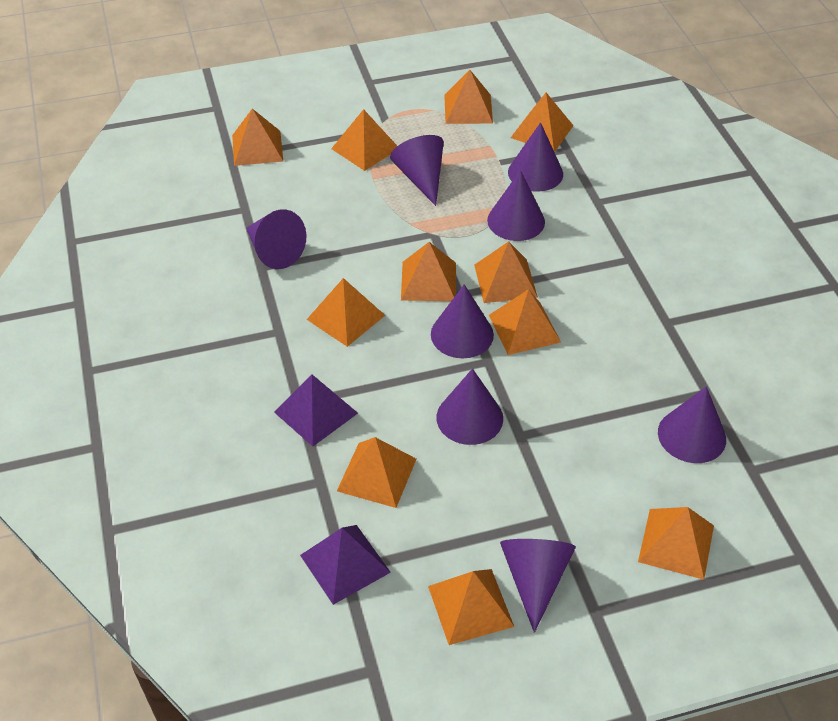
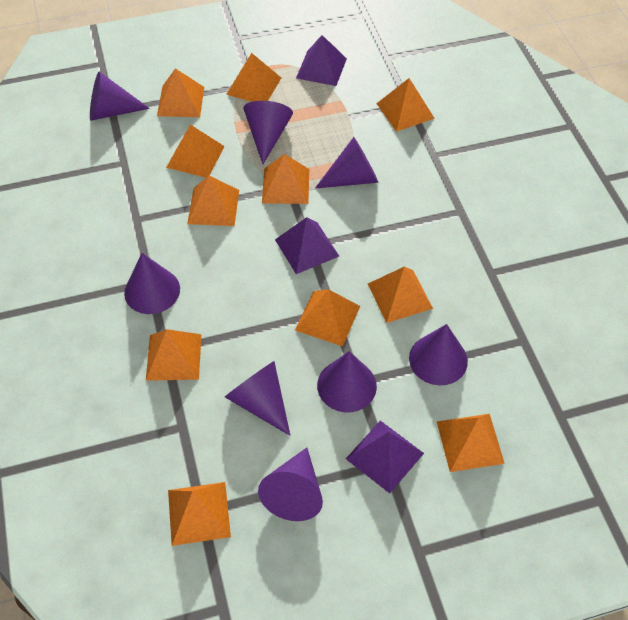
purple pyramid: [274,374,358,446] [300,525,391,605] = 2 -> [275,217,339,274] [296,35,347,86] [346,420,424,493] = 3

